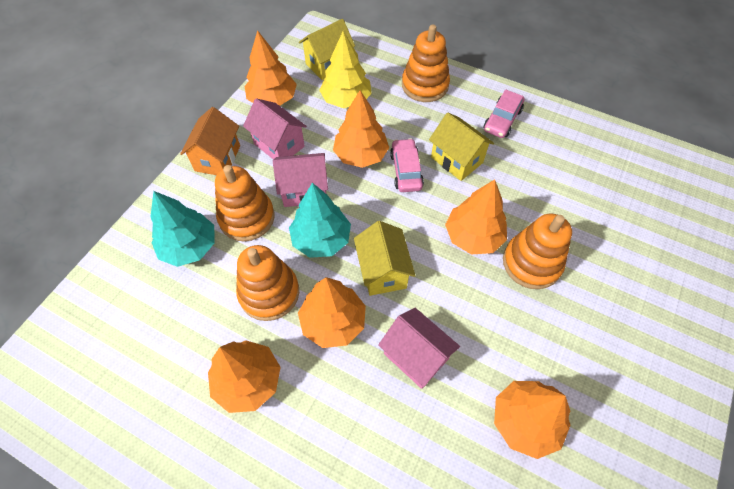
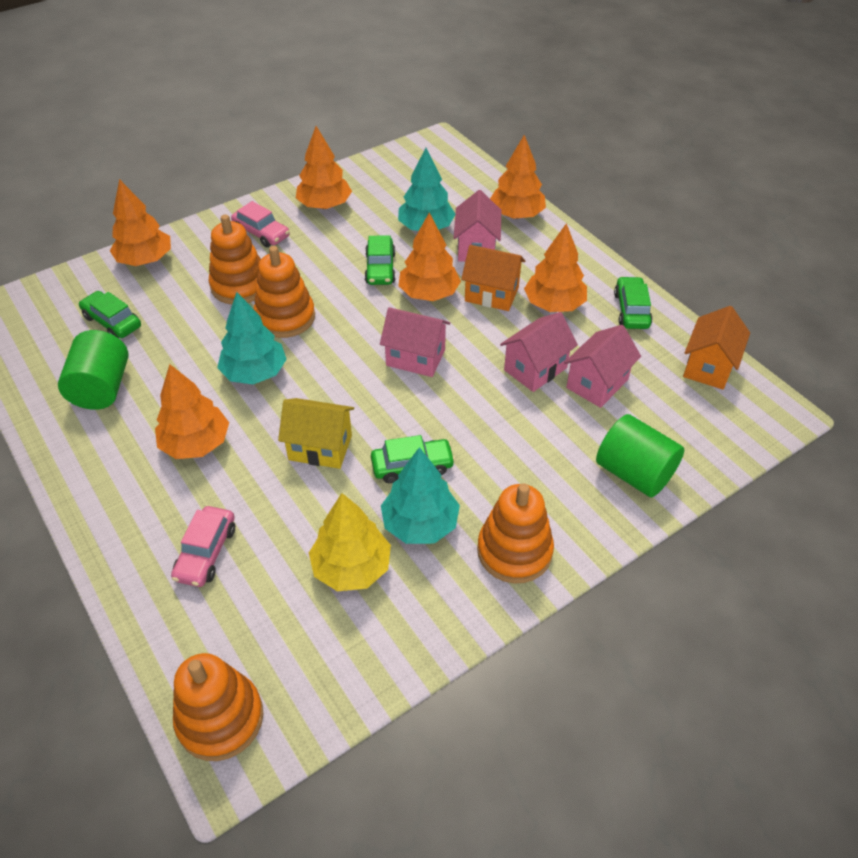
green car: none = 0 -> [79,291,141,338] [364,235,396,285] [371,435,455,483] [614,276,653,329] = 4
green cylinder: none = 0 -> [58,330,129,410] [596,414,684,497] = 2
orange house: [180,107,240,175] = 1 -> [461,245,525,311] [683,306,750,389] = 2
pink house: [243,98,307,160] [273,153,328,207] [378,308,460,389] = 3 -> [380,307,450,377] [454,190,501,262] [500,312,578,392] [564,325,641,408] = 4
turquoise tree: [150,191,215,267] [289,183,351,258] = 2 -> [217,292,287,384] [381,447,460,544] [398,148,455,231] = 3
yellow house: [299,19,355,80] [354,221,416,296] [429,113,494,181] = 3 -> [278,398,354,469] = 1

